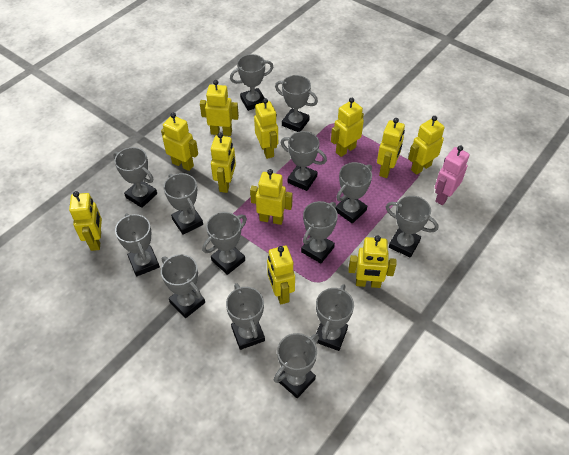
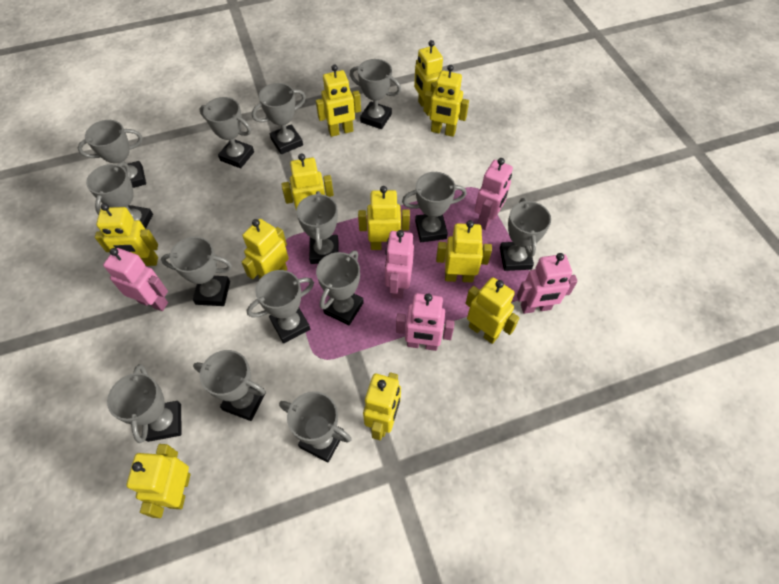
pink robot: [435,145,470,205] = 1 -> [103,248,168,311] [385,230,414,299] [396,293,455,351] [474,158,513,230] [517,253,578,314] = 5

